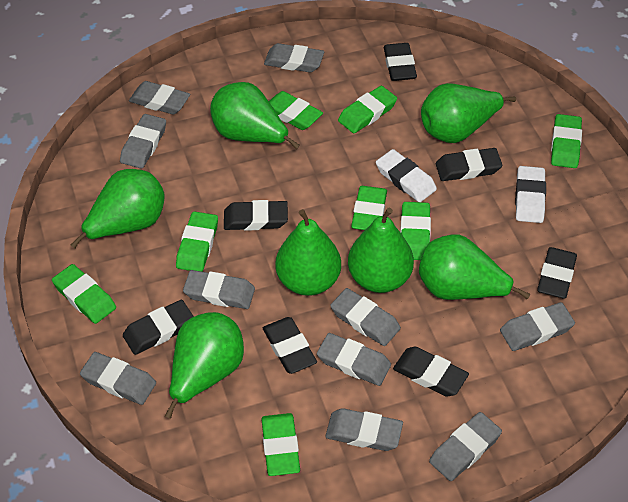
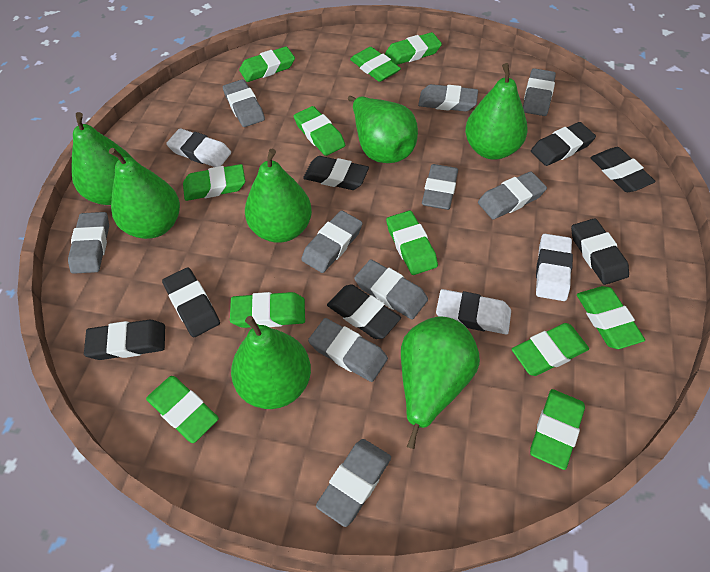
green eraser: [52,264,116,324] [176,211,218,272] [261,413,300,476] [269,91,323,130] [338,86,397,133] [351,186,387,230] [400,202,431,260] [551,114,582,168] = 8 -> [146,376,219,443] [183,164,245,201] [230,292,305,328] [239,46,295,82] [294,106,345,156] [350,47,401,82] [385,32,442,65] [386,211,438,275] [512,323,589,376] [530,389,585,470] [577,286,645,349] = 11
white eraser: [376,149,437,202] [515,166,546,223] = 2 -> [166,128,231,167] [436,289,511,334] [536,234,573,301] = 3

